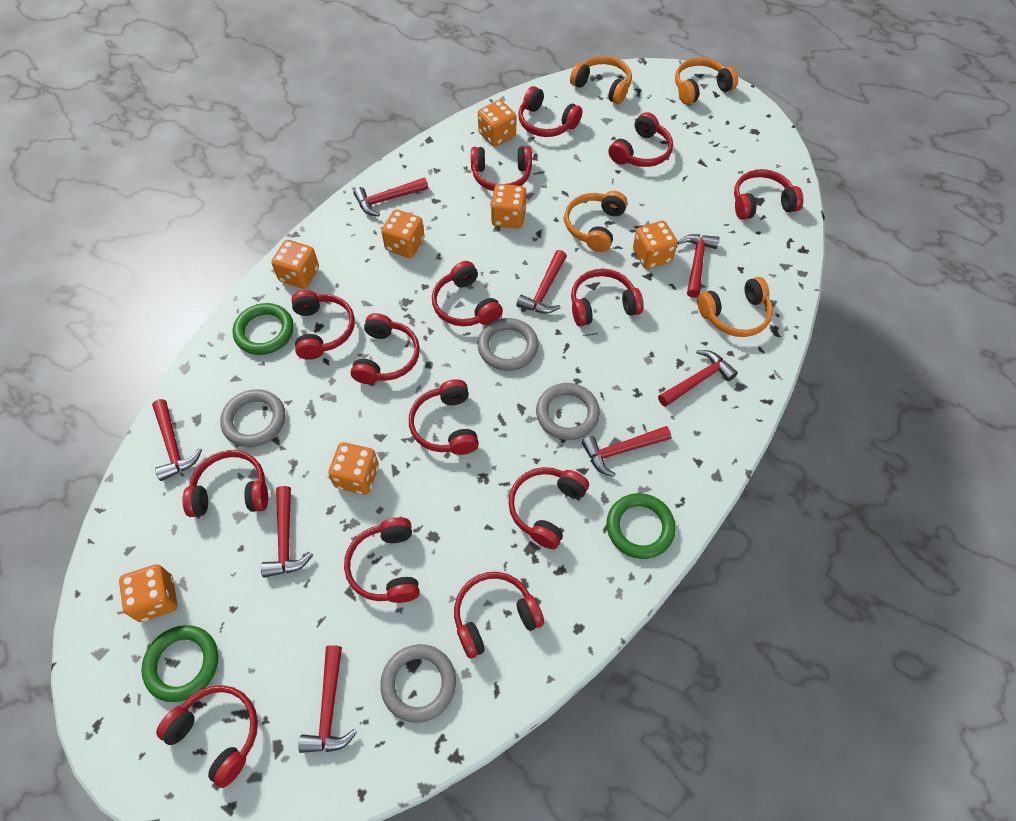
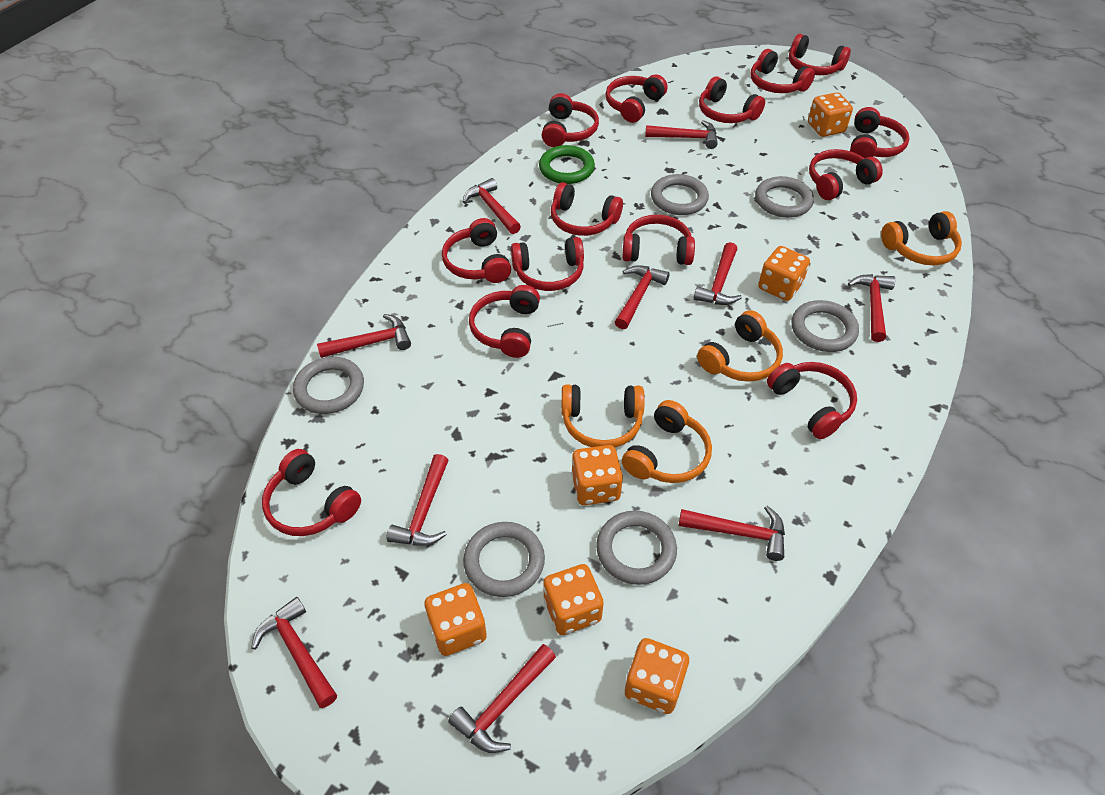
green ring: [141,625,218,702] [233,303,294,355] [606,493,676,559] = 3 -> [539,145,595,184] = 1
grey ring: [220,389,285,447] [380,644,456,723] [478,318,539,371] [536,383,600,440] = 4 -> [293,357,364,414] [463,522,545,597] [596,511,677,585] [651,174,709,215] [755,176,814,218] [792,300,859,352] = 6
orange dice: [119,564,178,622] [272,240,319,289] [328,442,379,495] [381,209,425,258] [478,100,516,147] [491,184,526,229] [633,221,678,269] = 7 -> [425,583,487,656] [543,564,604,635] [571,445,623,505] [625,638,689,714] [758,246,810,301] [808,92,853,137] = 6
red hammer: [152,399,202,481] [261,486,313,578] [298,645,357,753] [353,177,428,217] [517,250,567,314] [582,426,671,477] [658,350,738,407] [678,234,720,298] = 8 -> [251,597,337,708] [317,314,411,358] [387,454,449,546] [448,644,556,753] [463,178,521,234] [615,265,670,329] [645,120,718,149] [679,506,785,561] [694,242,742,305] [848,274,895,342] = 10

